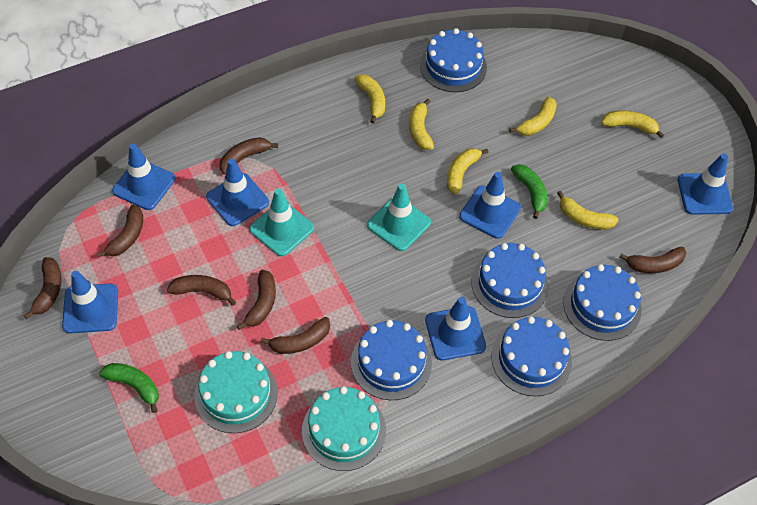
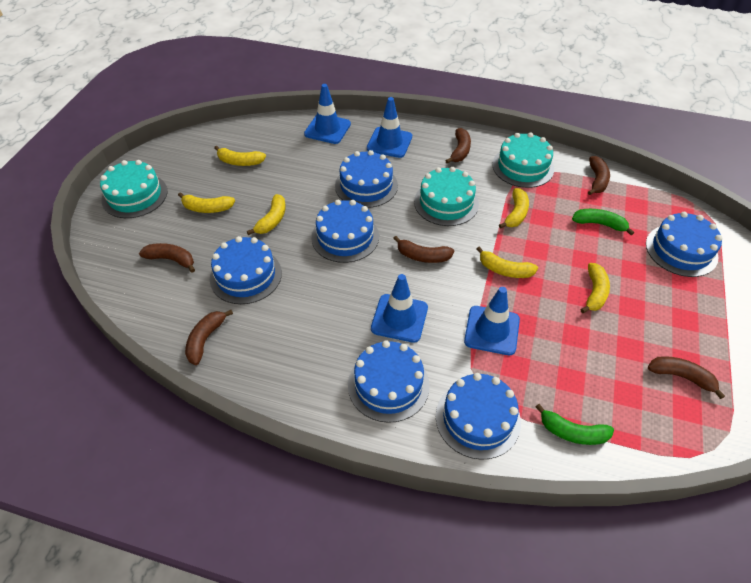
blue cake: [351,320,432,400] [420,28,487,92] [472,243,549,318] [491,316,572,396] [564,264,642,341] = 5 -> [210,236,282,304] [311,200,379,263] [335,150,398,208] [348,340,430,423] [436,373,521,460] [646,212,722,277] = 6
blue traffic cone: [62,271,118,334] [112,143,175,210] [206,159,269,226] [425,297,486,360] [459,172,521,239] [678,154,733,215] = 6 -> [304,84,351,144] [367,97,412,158] [371,274,428,343] [464,287,520,355] = 4
brown banana: [24,257,61,319] [96,205,143,258] [167,275,236,306] [219,137,278,175] [237,270,276,330] [260,317,330,354] [619,247,686,273] = 7 -> [139,243,195,273] [185,310,233,365] [393,236,454,263] [445,128,471,164] [588,156,610,195] [648,356,725,399] = 6
turquoise cake: [194,351,278,433] [302,386,386,471] = 2 -> [100,160,167,218] [414,167,479,226] [492,132,554,188] = 3
turquoise traffic cone: [249,189,314,257] [367,184,431,251] = 2 -> none = 0

